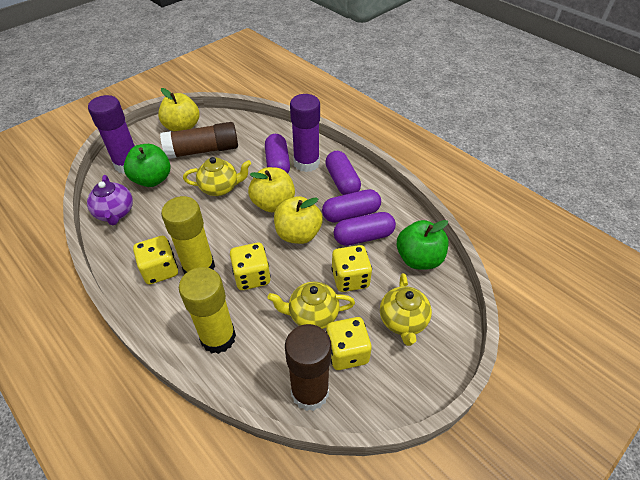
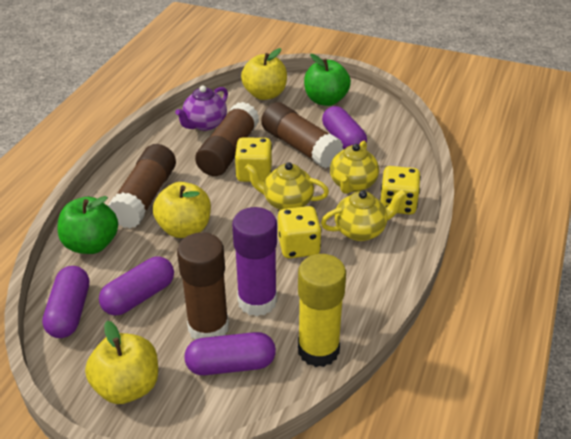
brown glue stick: [160,122,238,159] [285,324,332,411] = 2 -> [108,144,176,229] [177,232,229,340] [195,102,259,176] [261,102,343,168] = 4
purple glue stick: [88,95,135,174] [290,94,320,172] = 2 -> [232,207,277,316] = 1
yellow dice: [133,236,178,285] [230,243,271,290] [326,317,372,370] [331,245,372,292] = 4 -> [235,137,272,182] [278,206,322,258] [380,166,421,214] = 3
yellow glue stick: [161,196,215,275] [179,267,236,354] = 2 -> [298,254,346,367] = 1

